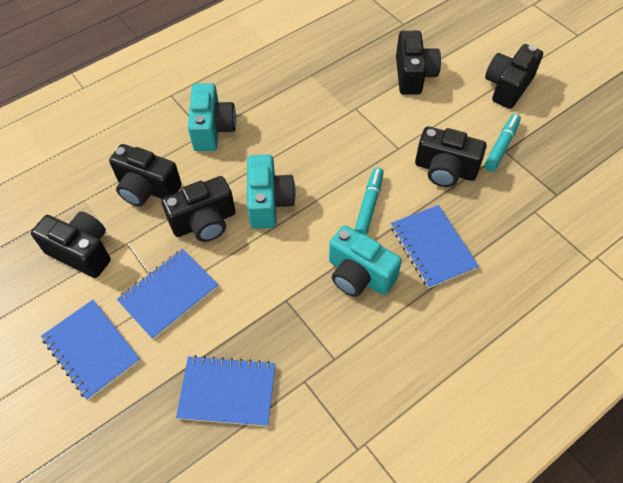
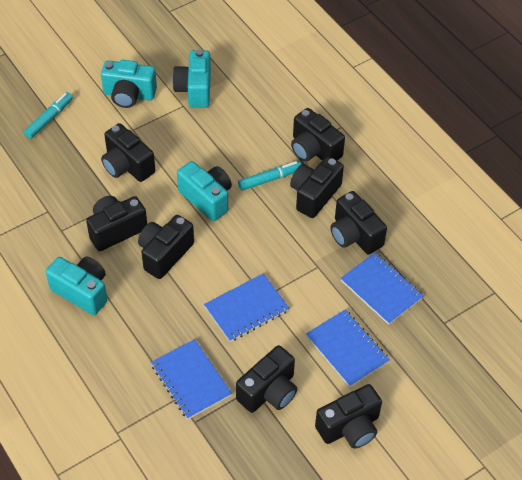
black camera: [31,212,111,278] [109,144,182,207] [161,176,235,242] [396,31,441,95] [415,126,487,187] [485,44,543,109] = 6 -> [86,196,147,251] [101,123,155,182] [138,215,194,279] [236,345,297,413] [290,156,344,218] [291,108,345,162] [315,384,382,449] [330,191,387,255] = 8
turquoise camera: [188,83,236,151] [247,155,296,229] [329,225,402,297] = 3 -> [46,257,107,315] [101,60,157,108] [172,49,211,108] [177,161,232,221] = 4

